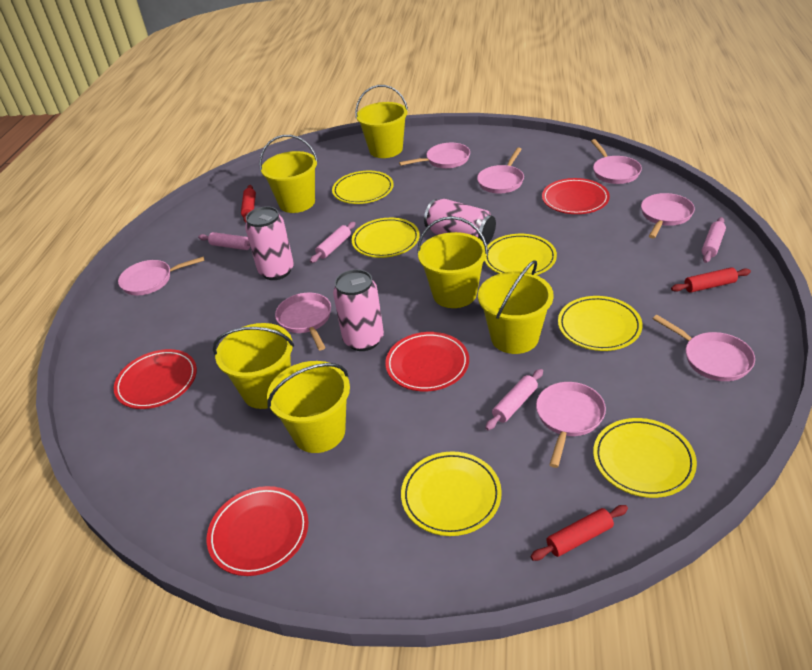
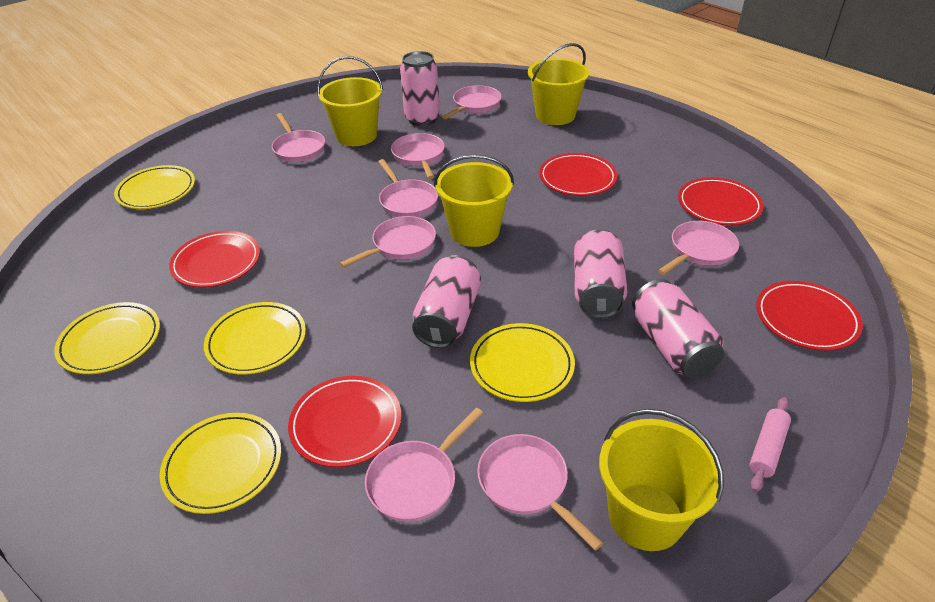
pink can: [245,206,294,280] [333,269,384,351] [424,199,496,244] = 3 -> [400,51,440,126] [412,255,481,348] [574,229,627,318] [632,279,724,378] = 4
pink rolling pin: [198,232,250,250] [310,222,356,263] [485,369,543,430] [702,217,726,263] = 4 -> [749,397,791,492] = 1
red plate: [114,349,197,409] [207,486,308,576] [385,332,469,391] [542,178,610,214] = 4 -> [169,231,260,288] [288,376,401,467] [539,153,617,196] [678,178,763,225] [756,281,863,351] = 5
red rolling pin: [241,185,256,222] [530,505,628,561] [671,267,751,293] = 3 -> none = 0
yellow bucket: [213,323,294,409] [259,135,318,213] [267,361,350,453] [355,85,408,158] [417,216,488,308] [478,260,554,354] = 6 -> [317,56,383,146] [434,155,514,247] [528,43,590,125] [599,409,724,551] = 4
yellow plate: [332,171,394,204] [352,218,420,258] [401,451,502,536] [485,234,557,275] [558,296,642,351] [593,418,697,498] = 6 -> [54,302,160,374] [114,165,195,209] [159,413,281,514] [204,302,306,375] [470,323,575,402] = 5

